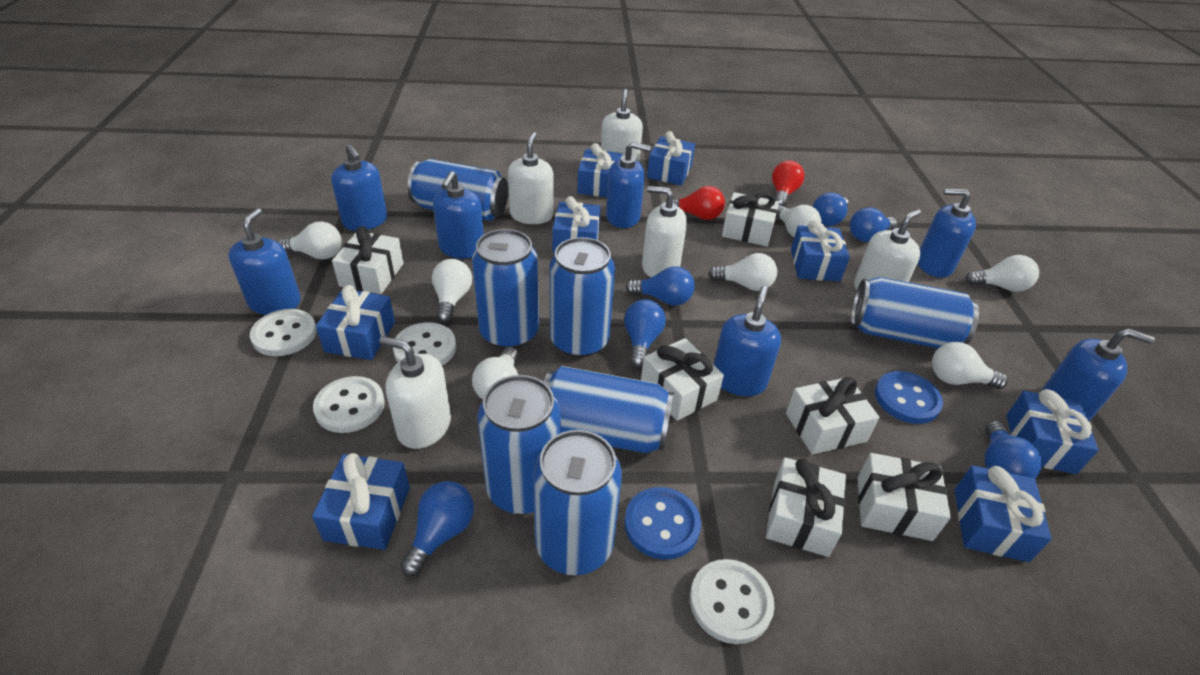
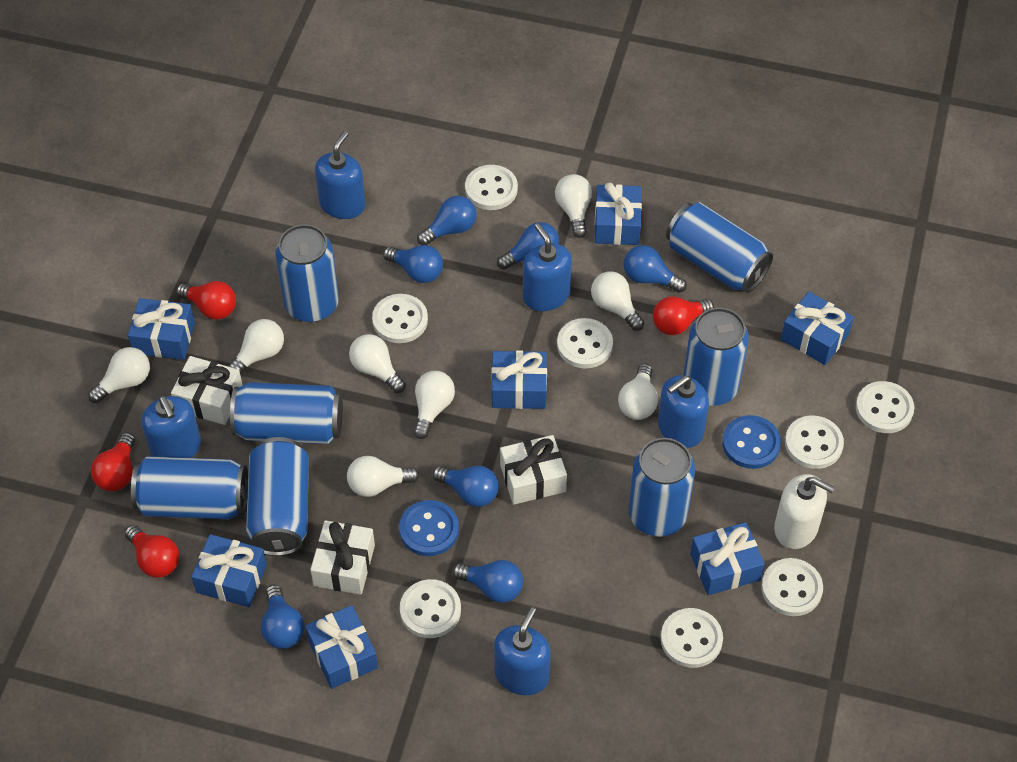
blue gift: [312,453,410,550] [316,285,395,360] [552,196,601,253] [577,143,622,197] [647,131,695,185] [791,220,850,281] [955,465,1052,562] [1006,389,1099,474] = 8 -> [128,298,195,360] [191,534,267,607] [305,605,378,689] [491,350,547,409] [595,182,642,245] [690,522,765,595] [781,291,854,365] = 7
blue light bulb: [400,481,474,577] [624,299,666,368] [625,266,695,306] [813,192,849,226] [850,207,897,242] [985,421,1042,479] = 6 -> [261,585,304,649] [383,245,443,283] [417,196,477,245] [432,466,499,507] [452,560,523,603] [497,222,559,270] [624,245,687,293] = 7
blue soap dispenser: [229,208,301,315] [331,144,387,231] [433,171,484,259] [606,142,651,228] [713,286,781,396] [917,189,976,278] [1042,328,1155,421] = 7 -> [141,396,201,458] [315,131,365,219] [494,607,550,695] [523,223,572,311] [658,375,709,448] = 5
red light bulb: [673,186,725,220] [772,160,805,207] = 2 -> [91,432,135,492] [124,525,179,578] [176,281,236,320] [653,296,714,335] = 4
white button: [250,309,317,356] [313,376,385,433] [393,322,456,366] [690,559,774,644] = 4 -> [372,294,428,343] [400,579,461,638] [465,165,518,210] [557,318,613,369] [661,608,723,668] [761,558,823,616] [785,415,844,469] [856,381,914,433] = 8
white gift: [332,226,404,294] [641,338,724,421] [722,192,779,246] [766,457,846,557] [786,377,879,455] [857,453,951,541] = 6 -> [171,356,243,425] [310,520,375,595] [500,435,567,505] = 3
white light bulb: [278,221,342,260] [432,259,472,323] [472,347,518,399] [708,253,777,291] [776,205,821,237] [932,342,1008,389] [965,255,1039,292] = 7 -> [88,347,150,403] [228,319,284,374] [347,456,419,497] [349,334,406,393] [413,371,455,439] [555,174,592,238] [591,271,644,331] [618,364,658,420] = 8
white soap dispenser: [379,336,451,449] [508,132,553,224] [601,89,643,162] [642,186,687,277] [854,209,921,290] = 5 -> [774,474,835,549] = 1

